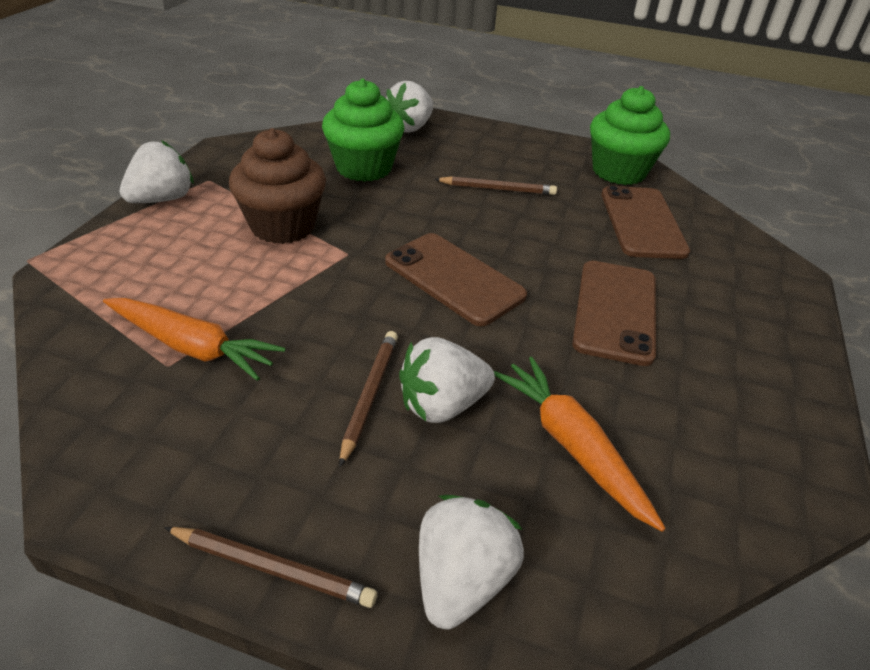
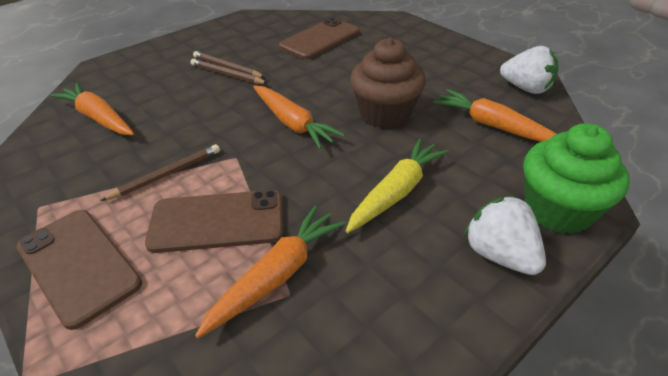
green cupcake: [322,78,404,182] [590,86,670,185] = 2 -> [523,123,630,234] = 1
orange carrot: [103,298,286,381] [494,357,666,532] = 2 -> [50,83,134,135] [195,206,346,338] [253,85,345,149] [433,89,556,142] = 4
white strawberry: [120,140,194,203] [386,81,433,133] [399,337,495,423] [419,495,524,629] = 4 -> [464,196,546,275] [500,46,558,94] = 2
yellow carrot: none = 0 -> [346,139,449,233] = 1

